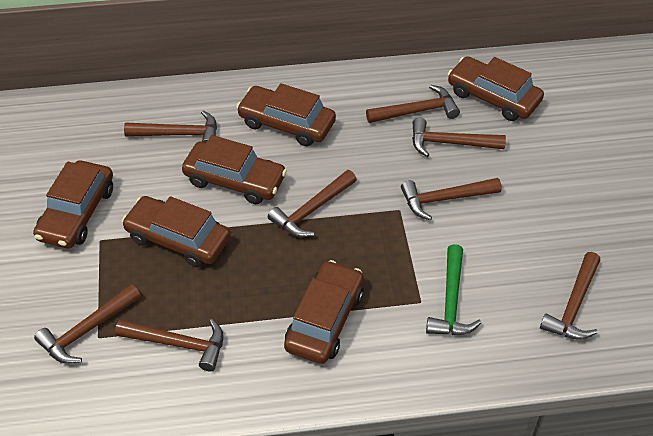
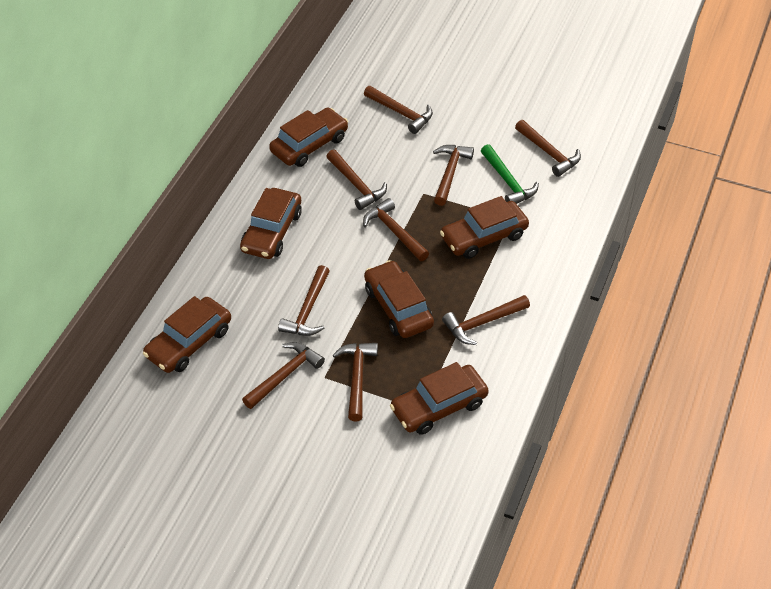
brown hammer: [34,284,141,364] [115,319,224,371] [124,111,217,143] [268,170,357,237] [366,85,460,123] [401,178,502,221] [412,118,506,157] [540,252,600,340] = 8 -> [242,342,325,409] [278,265,330,336] [326,150,387,210] [333,343,378,421] [363,198,429,261] [364,86,433,134] [433,145,474,206] [442,295,530,345] [515,120,581,177] = 9

